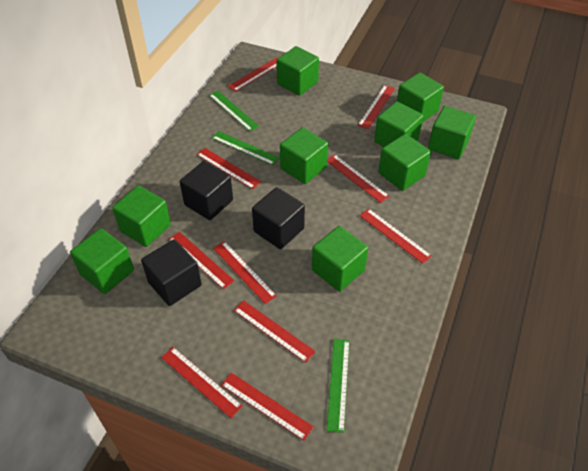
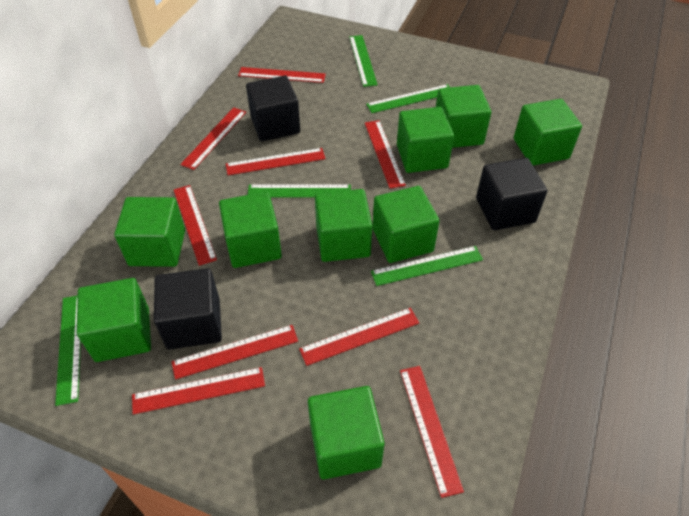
green ruler: [209,91,259,131] [212,131,280,165] [327,339,350,433] = 3 -> [55,296,81,406] [248,184,351,198] [349,35,378,87] [366,84,450,113] [371,246,483,286] = 5
red ruler: [161,347,243,418] [169,232,234,289] [196,148,261,189] [213,241,277,304] [221,373,314,441] [228,57,278,92] [234,300,316,363] [327,154,390,203] [358,85,395,129] [360,209,432,264] = 10 -> [132,367,265,415] [171,325,298,379] [174,185,217,266] [180,107,246,170] [226,148,326,175] [238,67,326,83] [299,308,419,366] [365,120,406,189] [400,366,464,498] = 9

